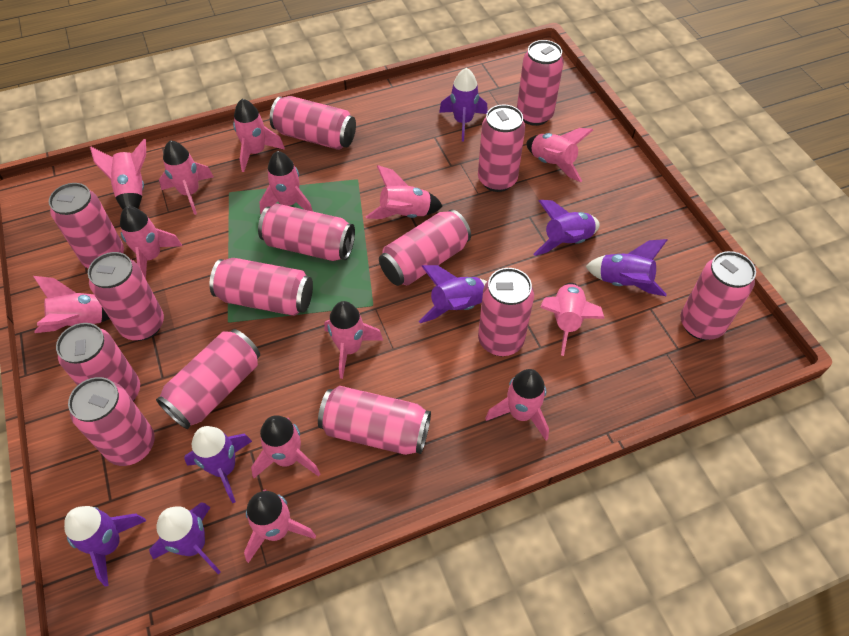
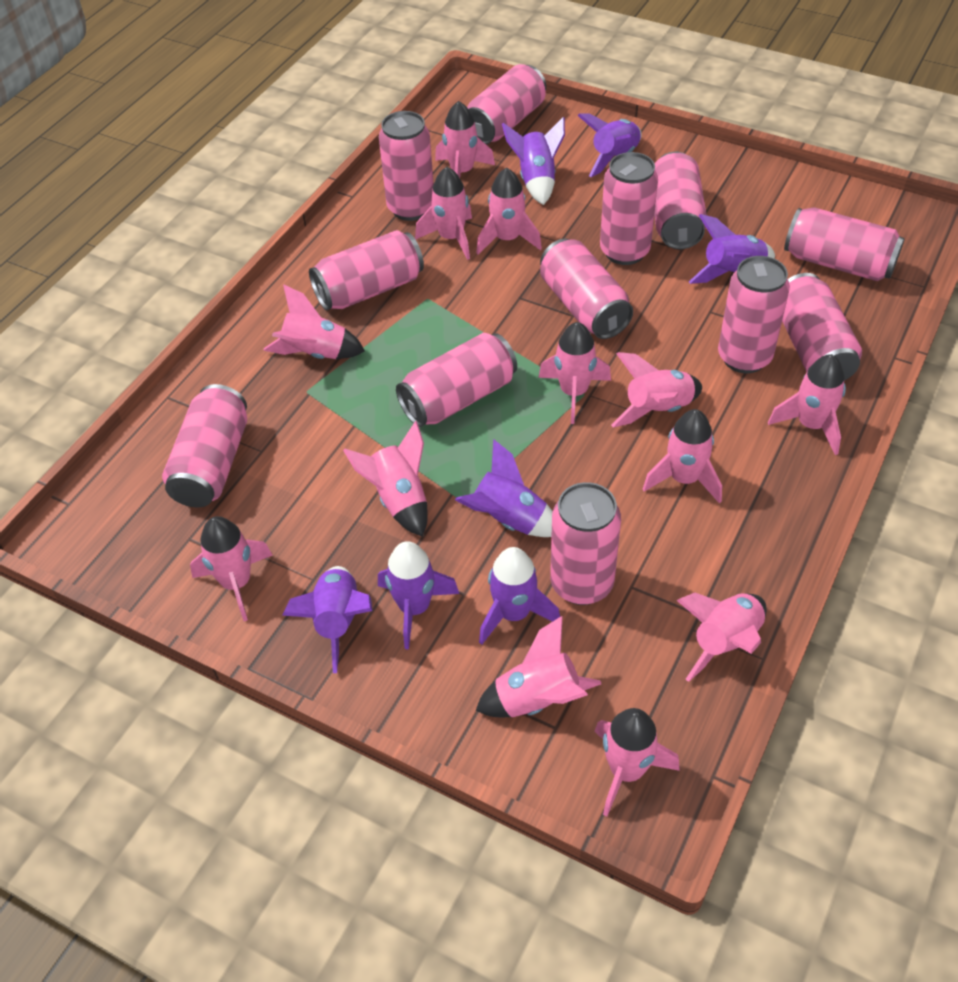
pink can: [49,183,124,268] [56,323,140,402] [68,377,155,466] [88,252,164,341] [156,329,260,429] [209,258,313,316] [258,203,355,261] [270,96,356,150] [318,386,431,455] [379,209,471,286] [478,105,525,192] [478,268,534,356] [517,40,564,126] [680,251,756,340] = 14 -> [162,384,247,508] [309,230,424,310] [379,111,434,221] [396,333,517,427] [467,64,546,145] [540,238,633,339] [550,482,621,605] [600,152,658,265] [654,152,707,249] [718,256,790,373] [782,273,862,381] [784,207,905,281] = 12

